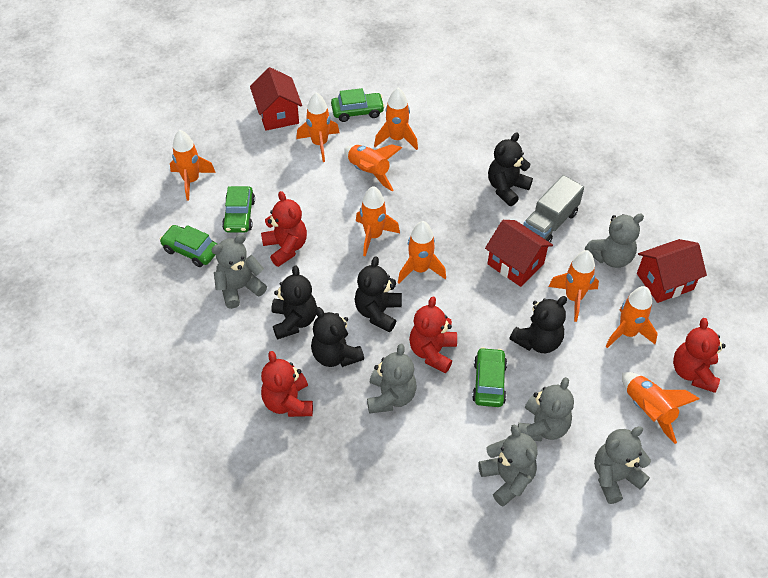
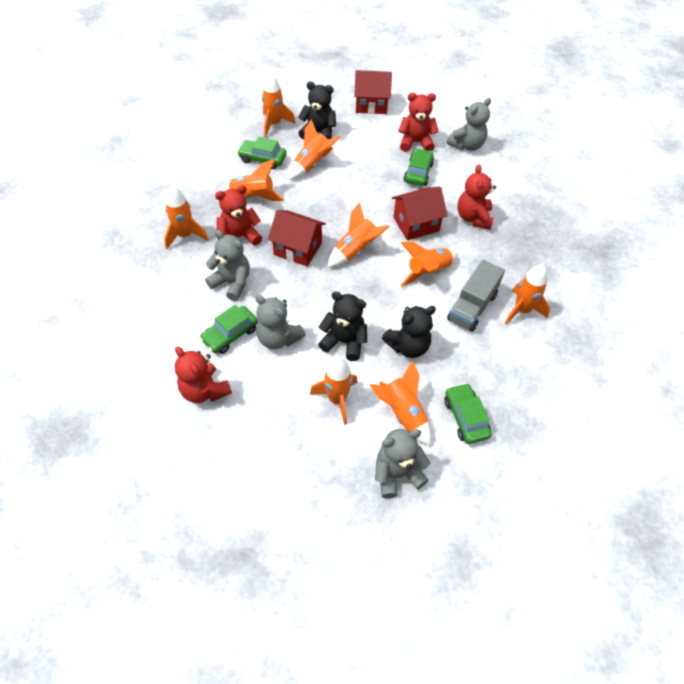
black teddy bear: [271,265,317,339] [311,307,364,367] [355,256,402,332] [488,132,533,206] [509,296,567,353] = 5 -> [298,81,336,140] [318,292,367,361] [382,306,436,358] = 3
grey teddy bear: [211,234,267,309] [367,344,417,414] [478,425,538,506] [518,377,574,441] [585,214,644,268] [594,426,651,504] = 6 -> [205,230,250,301] [255,295,306,349] [375,429,430,499] [447,98,491,151] = 4

